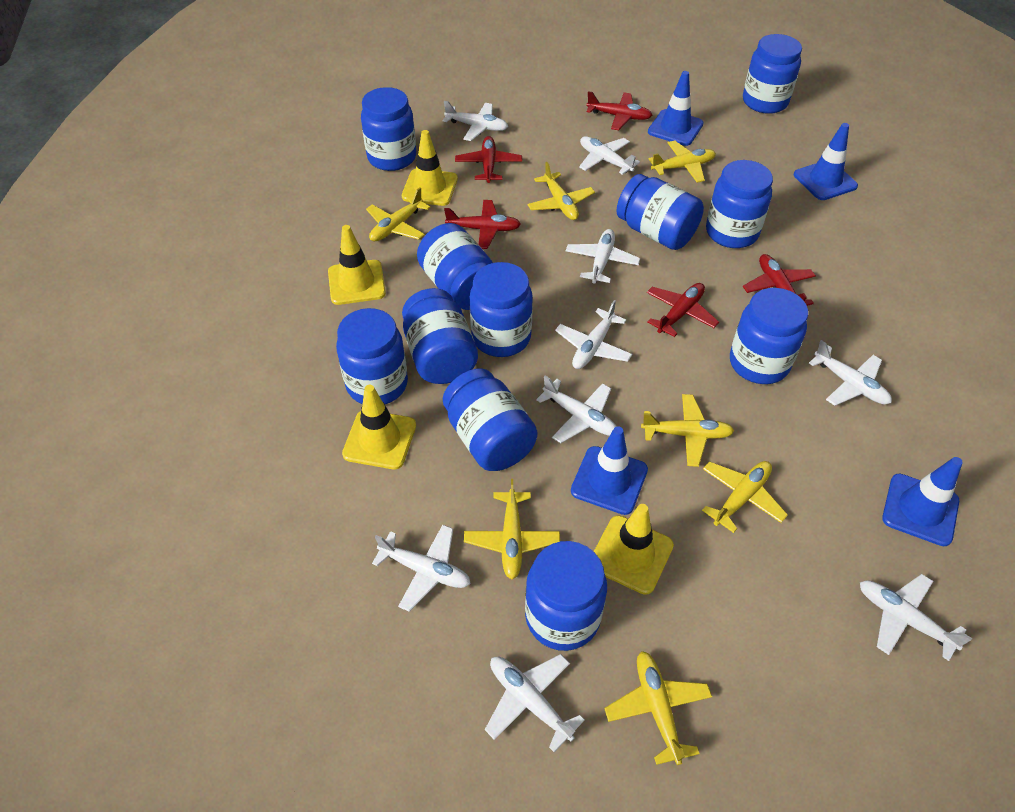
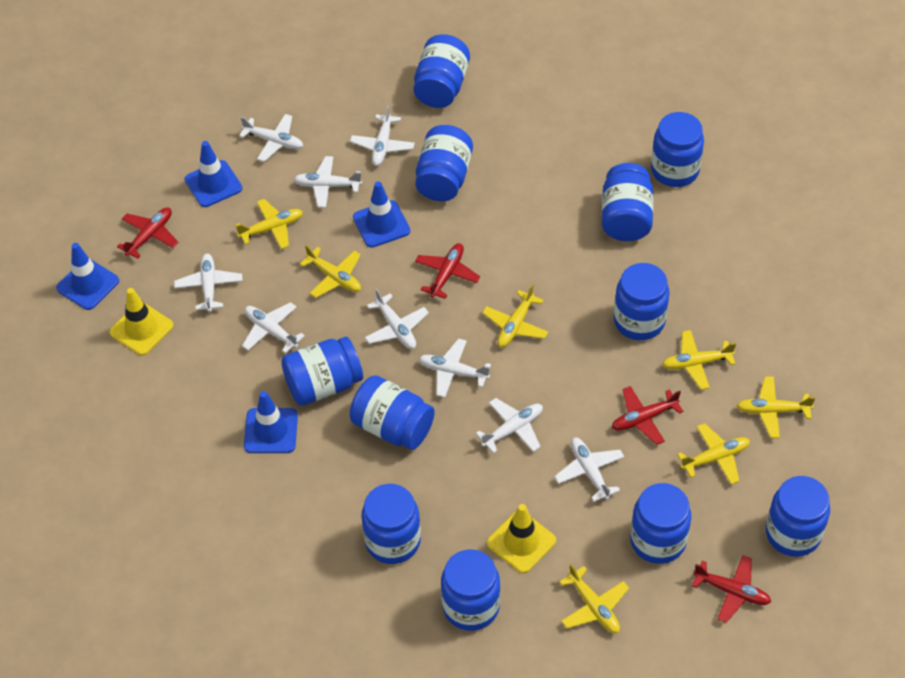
red plane: [444,200,521,249] [455,136,522,183] [586,91,652,130] [647,283,719,337] [743,254,816,306] = 5 -> [117,207,179,259] [415,243,480,299] [612,386,684,445] [692,555,771,623] = 4
yellow traffic cone: [328,225,386,305] [342,385,416,469] [402,130,458,206] [594,504,674,595] = 4 -> [109,288,174,356] [487,504,556,573] = 2

